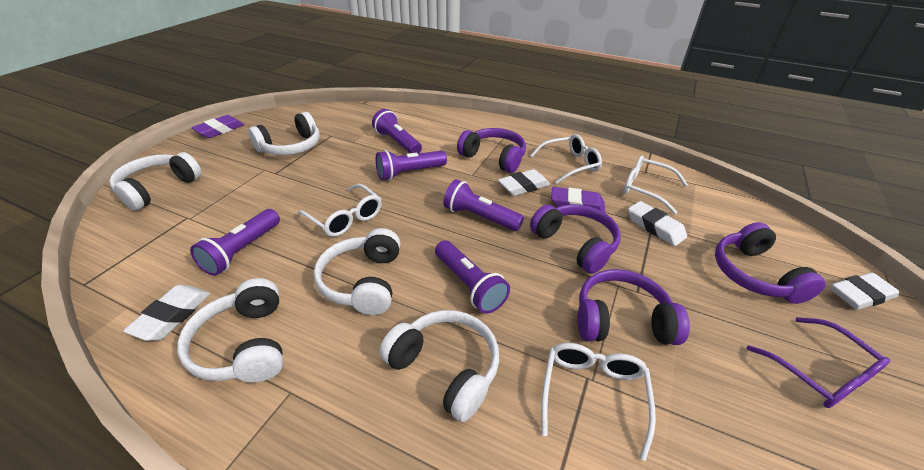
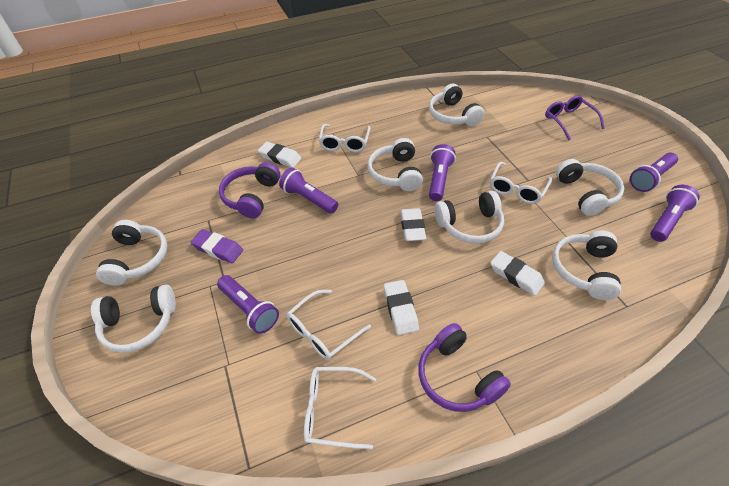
purple eraser: [191,115,244,138] [551,187,605,213] = 2 -> [191,229,243,263] = 1
purple headphones: [457,128,526,173] [530,204,621,274] [577,269,690,345] [715,222,826,304] = 4 -> [219,162,280,218] [418,323,511,412] = 2
white headphones: [109,152,202,210] [177,278,283,383] [248,112,320,155] [313,228,400,315] [379,310,499,422] = 5 -> [91,285,176,353] [96,220,167,286] [368,138,423,191] [429,83,484,126] [435,191,504,244] [552,230,621,300] [556,159,624,216] = 7

